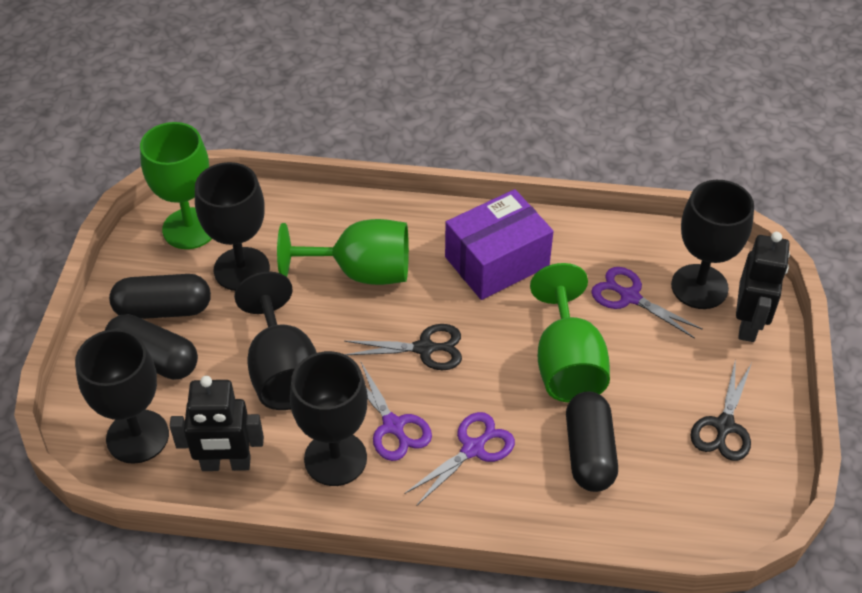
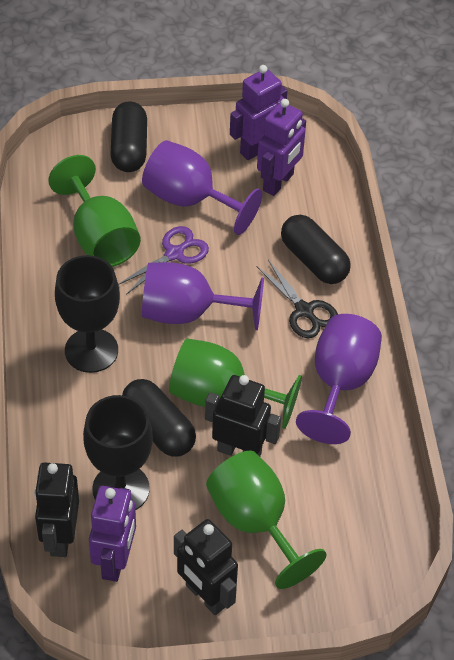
black goblet: [75,329,169,464] [195,162,270,291] [234,272,317,410] [290,351,368,486] [671,180,754,309] = 5 -> [55,255,120,373] [83,395,153,510] = 2
black robot: [170,376,264,471] [736,232,790,342] = 2 -> [34,462,79,557] [174,519,238,615] [205,375,281,456] = 3
black scissors: [344,324,462,370] [690,359,752,461] = 2 -> [257,260,338,338] = 1
purple box: [445,189,554,300] = 1 -> none = 0
purple goblet: none = 0 -> [142,140,262,235] [142,262,264,330] [296,314,382,444] = 3
purple robot: none = 0 -> [89,486,136,582] [230,65,288,160] [257,99,306,196] = 3
purple scissors: [361,362,432,461] [404,412,515,506] [591,267,703,339] = 3 -> [118,226,209,295] = 1

